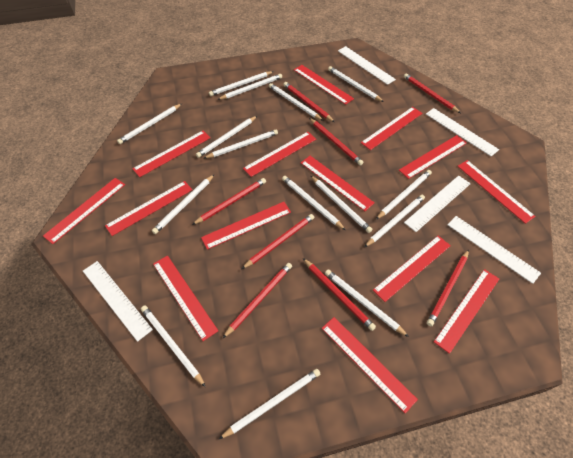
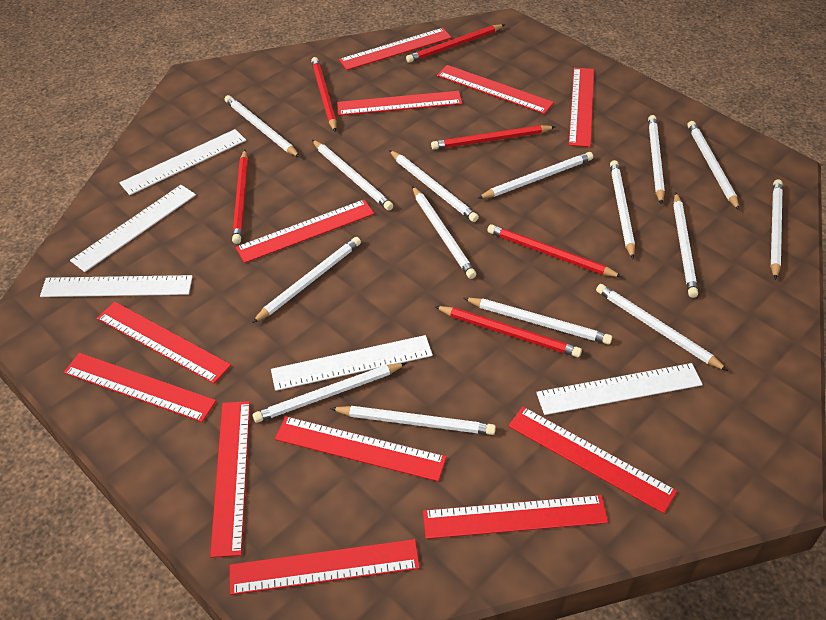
red pencil: [192,178,266,225] [222,263,292,339] [242,214,314,269] [283,82,334,122] [303,258,376,331] [309,118,363,165] [404,73,461,113] [427,250,469,326] = 8 -> [232,150,248,244] [311,57,337,132] [406,24,505,63] [431,125,555,150] [434,306,582,357] [487,224,622,277] = 6
red ruler: [43,178,125,244] [105,181,192,236] [132,131,210,177] [153,256,218,341] [201,202,291,250] [243,132,316,177] [294,65,354,105] [301,156,375,211] [321,317,418,413] [361,107,422,150] [373,236,451,302] [399,135,467,179] [434,269,499,354] [458,160,536,224] = 14 -> [64,353,216,422] [97,302,231,384] [210,401,250,558] [229,539,420,595] [236,200,374,263] [275,416,447,482] [337,91,462,116] [339,28,452,70] [423,495,608,539] [437,65,554,114] [508,407,677,514] [569,67,594,147] = 12

